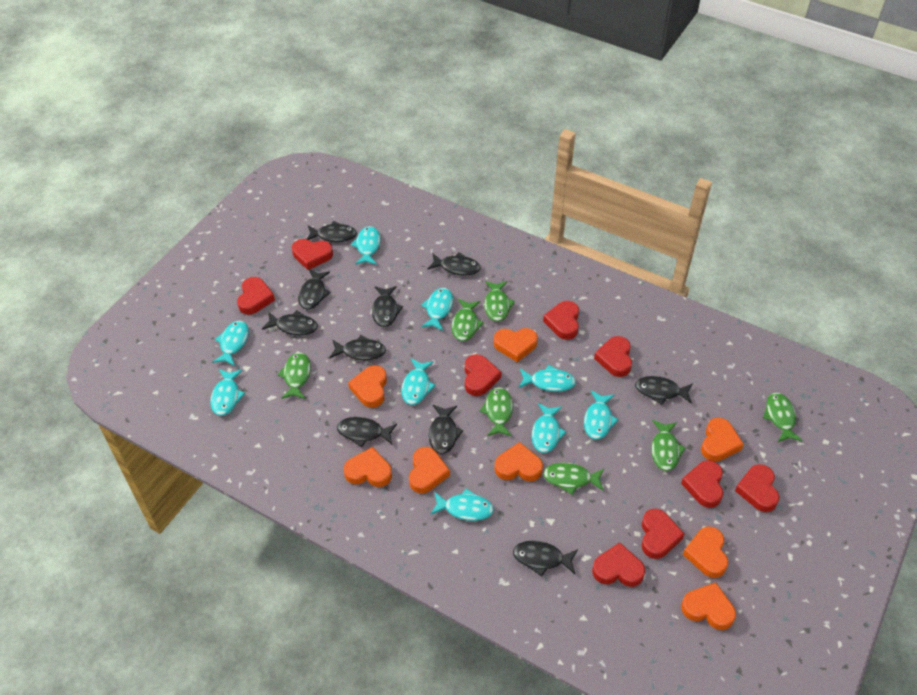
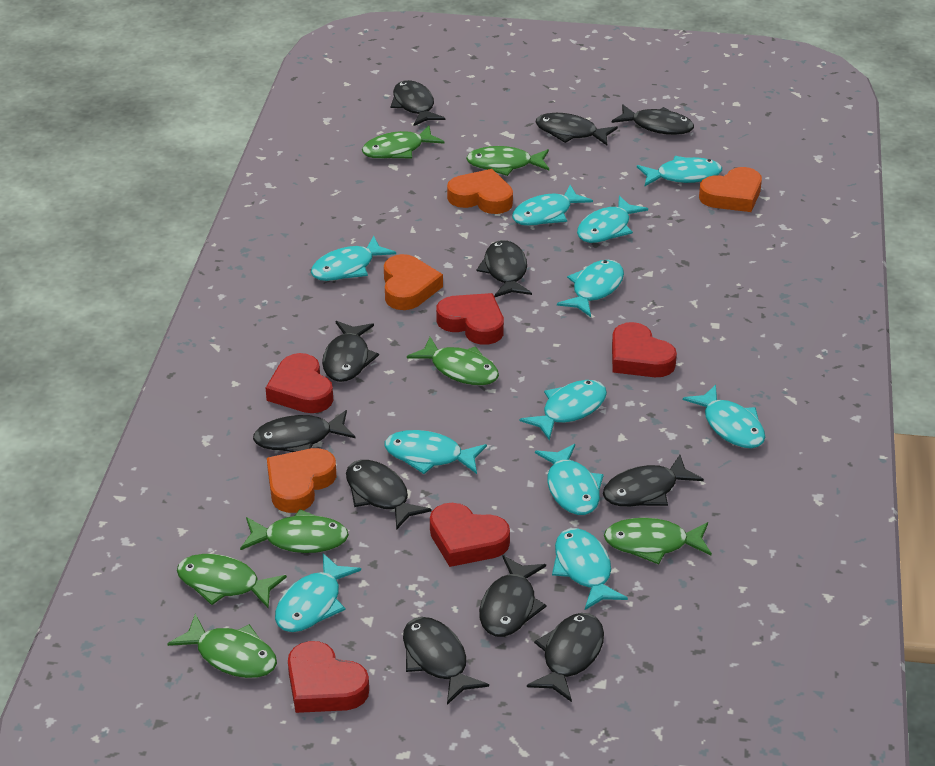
black fish: [262,310,318,335] [298,269,331,309] [306,221,357,242] [330,335,386,360] [337,417,397,448] [372,286,403,327] [427,252,481,276] [429,405,463,454] [513,541,578,577] [635,376,693,405] = 10 -> [253,410,355,452] [322,321,379,382] [346,460,432,530] [391,80,445,126] [403,617,489,705] [477,240,532,297] [479,555,547,637] [527,613,604,702] [535,113,618,145] [603,455,704,507] [612,104,694,135] = 11
orange heart: [344,447,392,487] [348,365,387,408] [409,447,450,493] [494,328,538,362] [495,442,543,481] [681,583,736,630] [683,526,728,578] [701,418,744,462] = 8 -> [267,448,336,513] [384,254,443,310] [447,169,513,214] [699,167,762,212] = 4
red heart: [237,277,275,315] [292,239,333,270] [465,354,502,396] [543,301,579,340] [592,542,645,587] [594,336,632,377] [641,509,684,559] [681,460,723,508] [735,464,779,512] = 9 -> [266,353,333,413] [288,641,369,713] [430,503,510,567] [436,293,504,345] [612,322,677,377] = 5
turquoise fish: [210,369,245,416] [213,321,249,366] [351,226,381,265] [401,358,436,405] [421,288,453,331] [430,489,494,521] [519,365,576,392] [532,403,567,453] [584,391,619,439] = 9 -> [275,553,361,632] [311,236,396,281] [384,430,487,474] [512,185,593,226] [519,380,607,440] [535,444,604,515] [552,528,628,610] [557,260,624,317] [577,196,648,243] [637,156,722,186] [683,384,765,449] = 11

